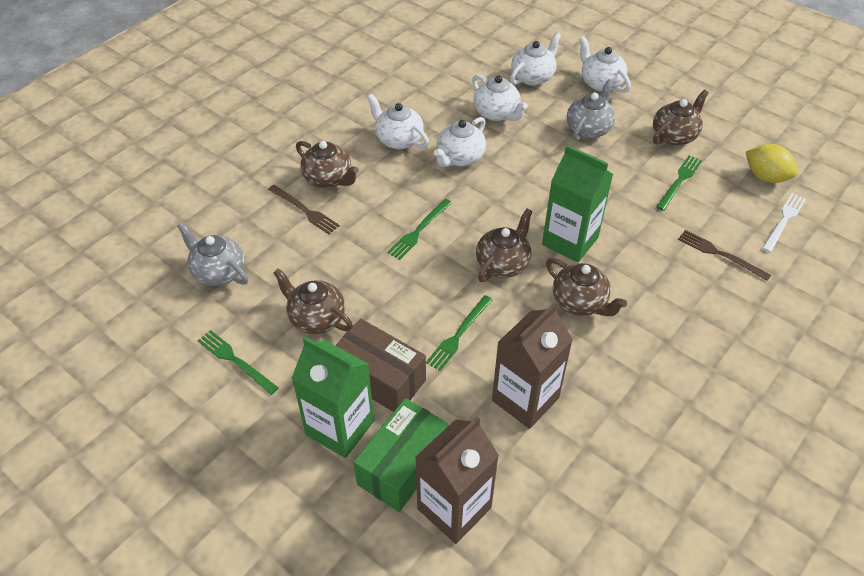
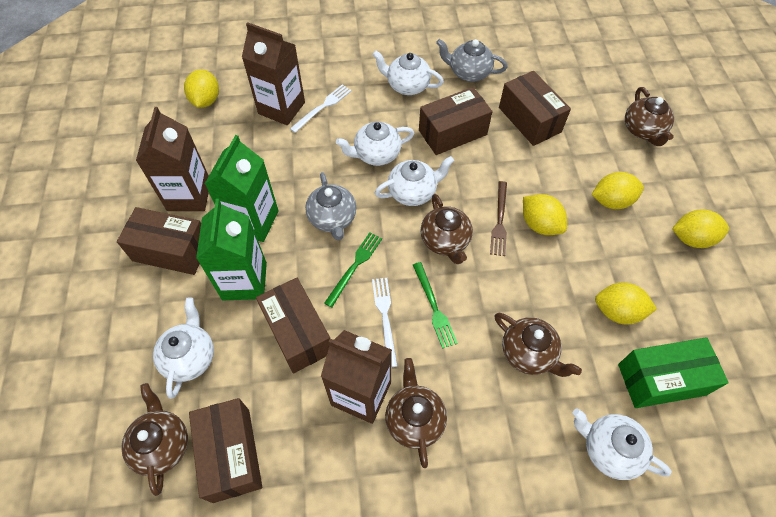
brown box: [335,318,426,412] = 1 -> [117,207,201,275] [189,398,262,503] [256,278,330,373] [419,87,493,155] [499,71,571,146] = 5
brown carton: [415,416,499,544] [492,302,573,429] = 2 -> [136,107,209,211] [242,22,305,125] [321,330,392,424] = 3
brown fork: [268,185,340,234] [678,230,771,281] = 2 -> [490,181,507,256] = 1
green fork: [197,330,279,395] [387,199,452,260] [426,295,493,371] [656,156,702,211] = 4 -> [324,232,382,308] [413,262,458,349] = 2
white fork: [762,193,806,252] = 1 -> [290,84,352,133] [372,278,397,367] = 2
yellow lemon: [745,144,798,183] = 1 -> [184,69,219,108] [523,194,567,235] [591,172,644,209] [595,282,657,324] [672,209,729,248] = 5

